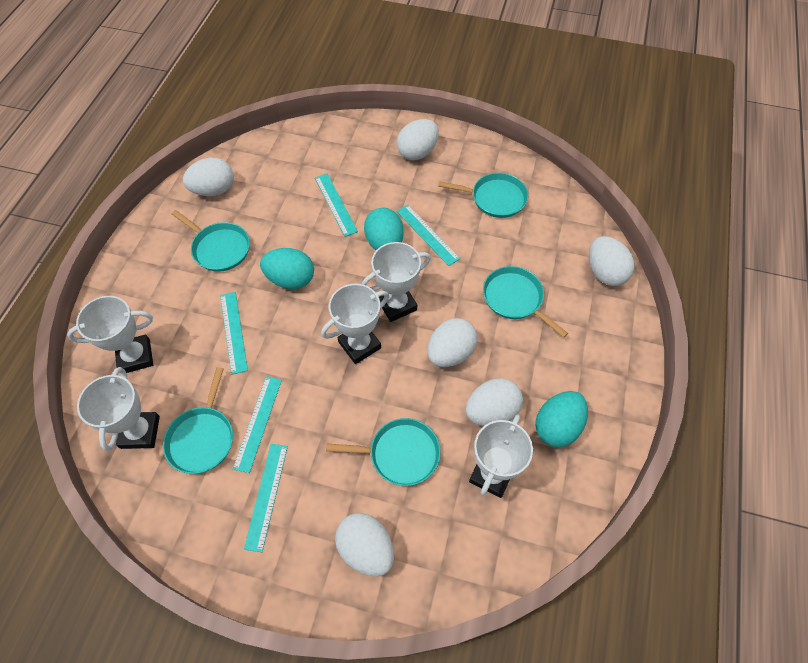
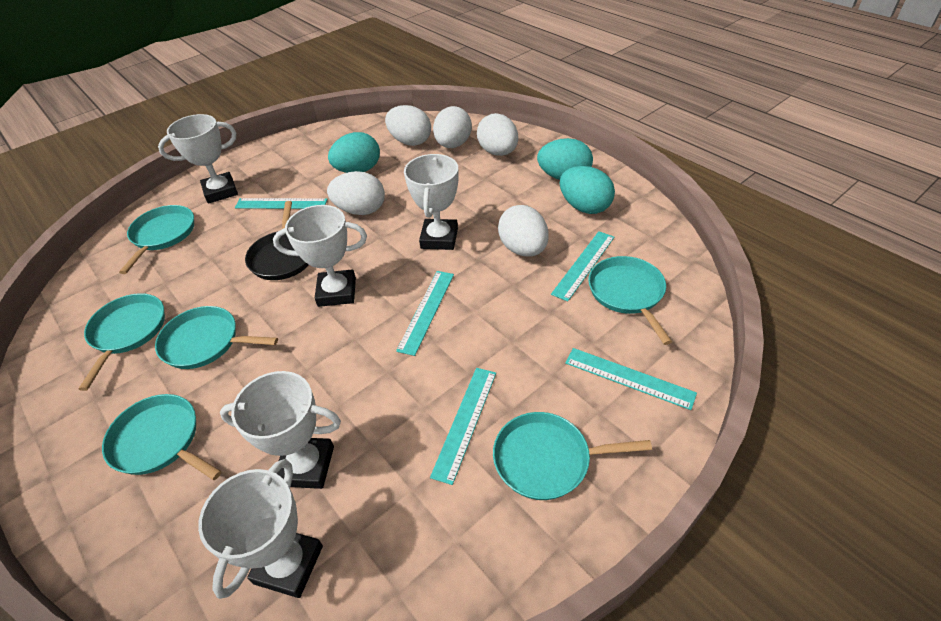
black pan: none = 0 -> [245,201,309,280] = 1
turquoise pan: [163,367,233,474] [172,210,250,272] [326,418,441,486] [438,173,528,218] [483,266,568,338] = 5 -> [79,293,165,391] [102,394,221,480] [119,205,194,274] [155,306,278,369] [493,412,652,500] [588,256,672,345] = 6
white egg: [183,158,234,196] [335,513,394,576] [397,119,439,160] [427,318,478,367] [466,378,523,426] [589,236,635,286] = 6 -> [327,171,385,215] [385,105,431,146] [433,106,472,148] [477,113,518,156] [498,205,549,257] = 5

